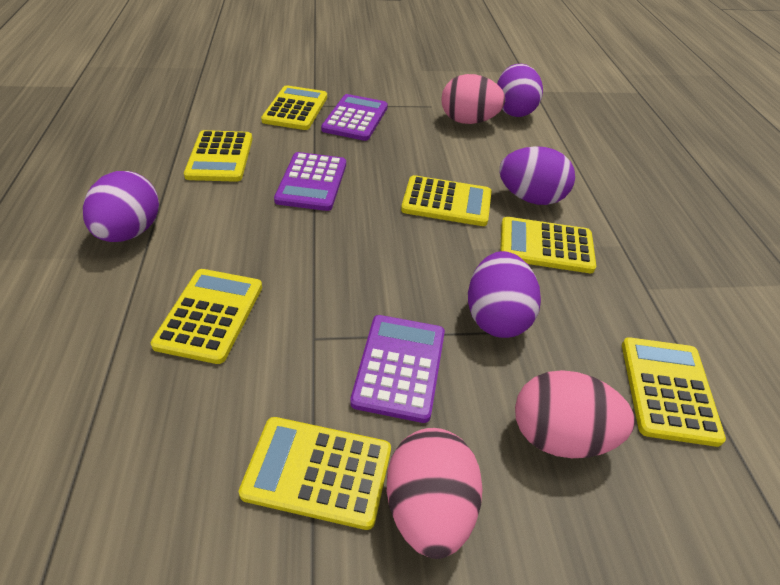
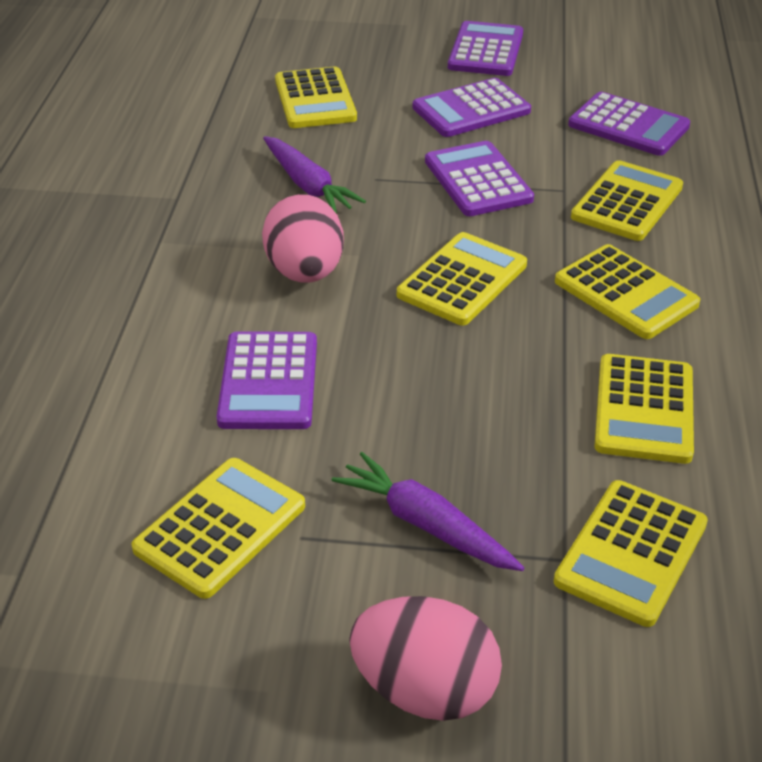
pink egg: [387,428,483,559] [442,74,505,124] [515,370,635,458] = 3 -> [262,194,344,283] [349,596,502,721] = 2
purple calculator: [274,152,346,211] [321,94,388,141] [350,315,445,423] = 3 -> [216,331,317,429] [413,78,531,137] [425,141,534,216] [448,21,523,76] [568,92,690,156] = 5
purple carrot: none = 0 -> [263,136,366,214] [332,452,524,571] = 2
purple egg: [83,171,159,242] [468,251,541,338] [497,64,543,117] [499,146,575,205] = 4 -> none = 0

